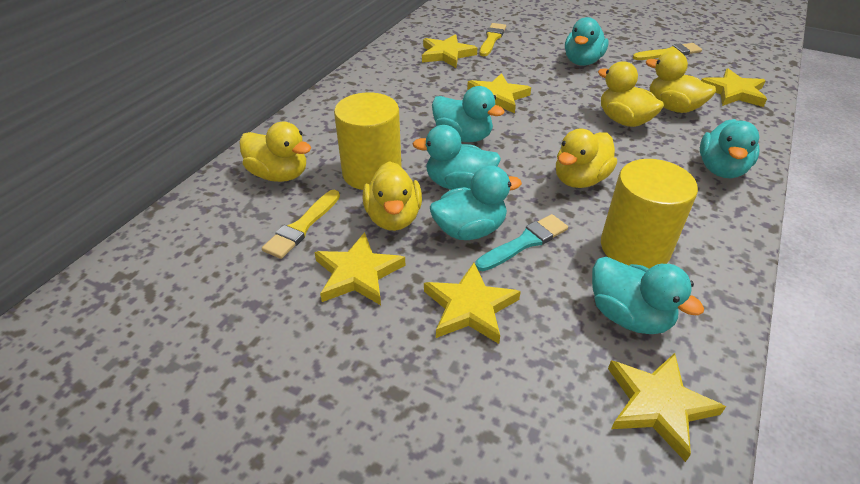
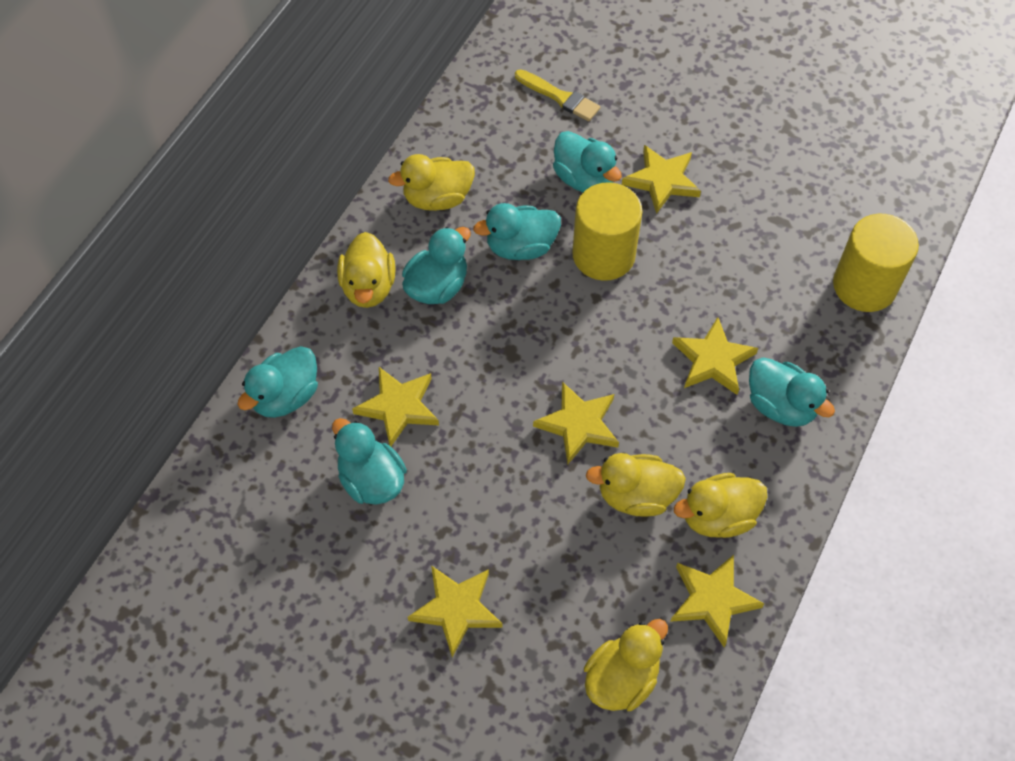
turquoise brush: [475,214,568,271] = 1 -> none = 0
yellow brush: [262,190,340,259] [479,23,506,56] [633,43,702,60] = 3 -> [515,69,600,121] = 1

